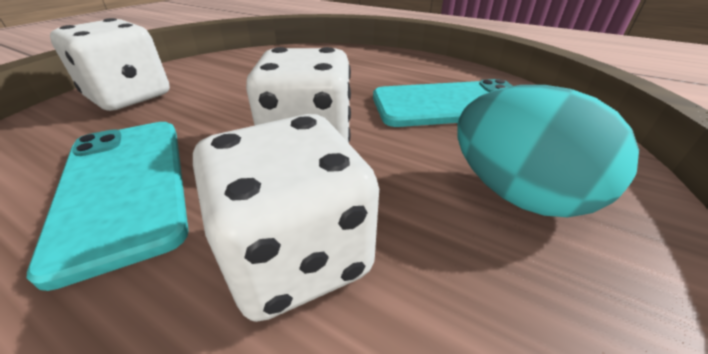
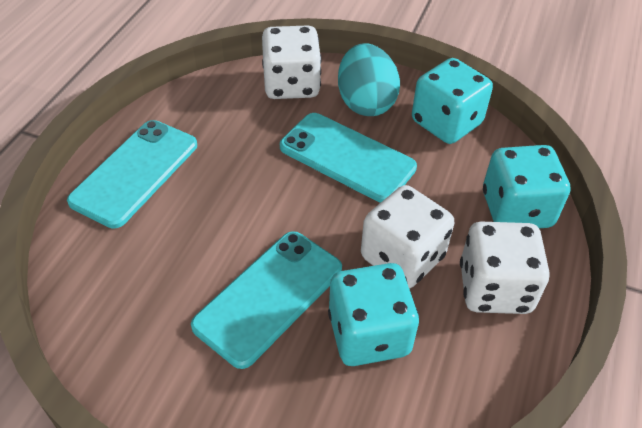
turquoise dice: none = 0 -> [328,263,419,366] [412,58,493,144] [483,145,570,228] = 3
turquoise phone: [27,122,189,291] [373,79,512,127] = 2 -> [67,120,197,229] [191,231,342,369] [280,113,417,203] = 3

